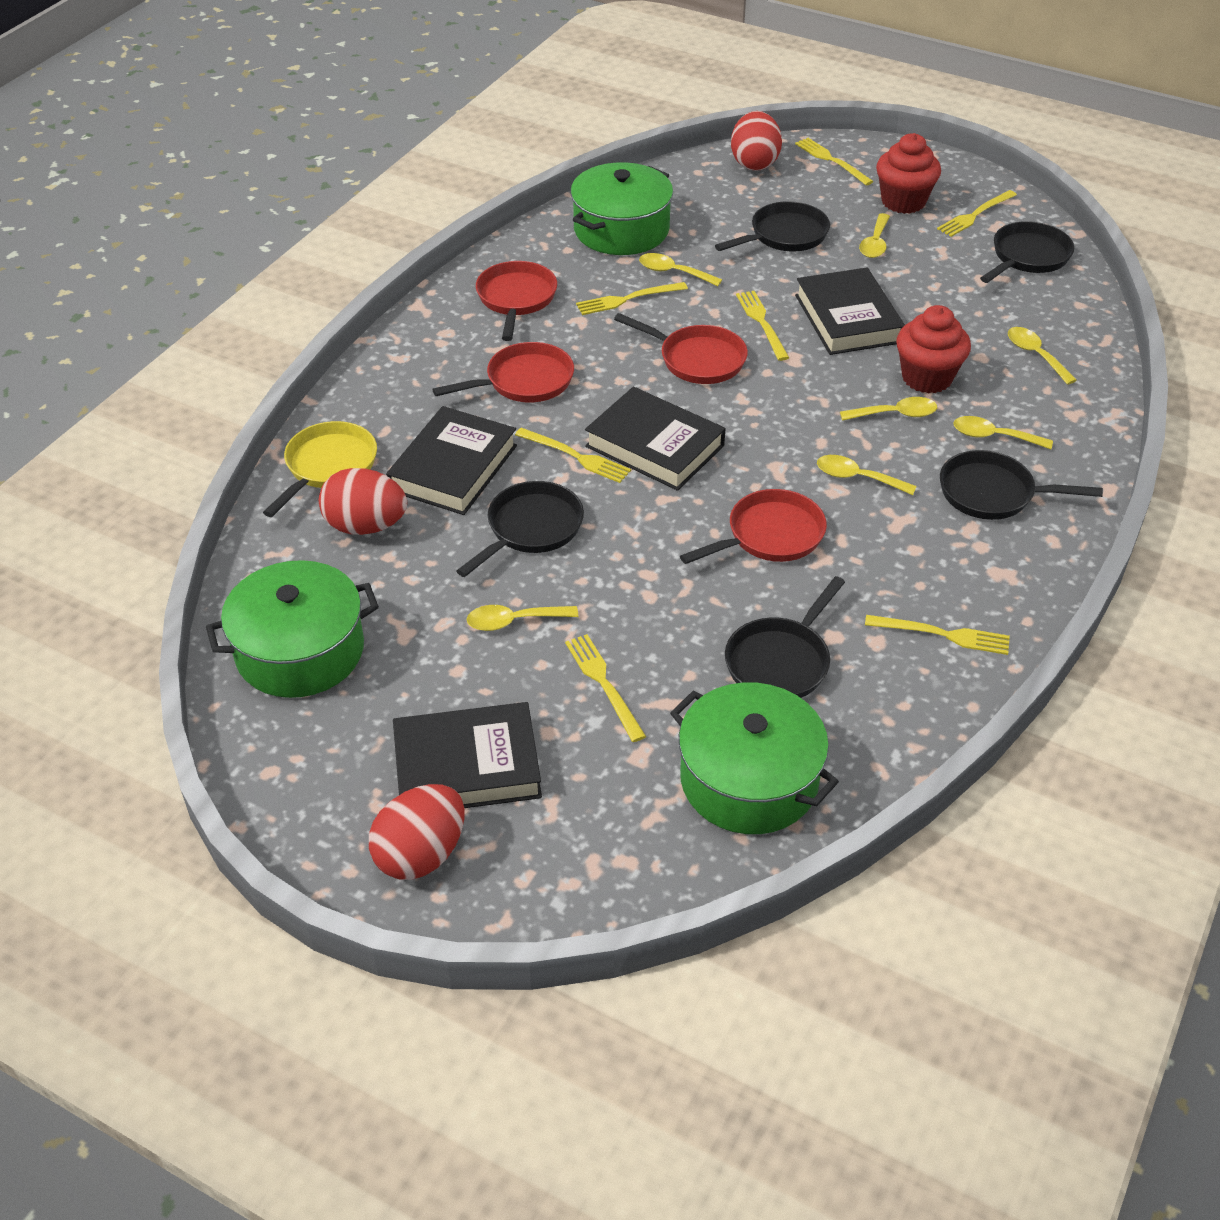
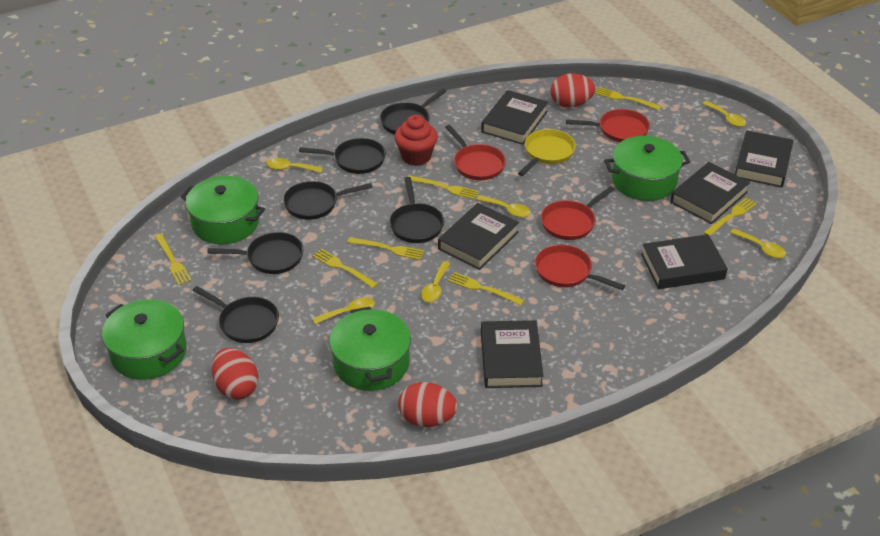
black book: [386,406,517,515] [393,702,542,808] [585,387,726,491] [795,268,905,355] = 4 -> [438,203,519,270] [481,90,548,145] [481,320,544,388] [641,234,728,289] [670,162,750,224] [735,130,793,188] = 6
black pan: [456,481,584,577] [715,201,830,251] [725,576,845,698] [940,450,1103,520] [980,221,1074,283] = 5 -> [193,286,279,343] [208,232,303,274] [283,181,373,220] [299,138,386,174] [380,88,447,135] [389,177,444,243] = 6
green pot: [206,560,379,698] [571,162,673,255] [670,682,839,834] = 3 -> [102,299,187,380] [181,176,265,244] [329,307,411,391] [604,136,690,201] = 4
red cupcake: [876,133,941,214] [896,305,971,393] = 2 -> [394,115,438,166] = 1
yellow spoon: [467,605,578,631] [639,253,722,286] [817,455,917,495] [840,397,937,421] [859,213,890,258] [953,416,1053,449] [1008,327,1077,385] = 7 -> [267,158,323,173] [312,298,375,324] [421,261,450,302] [476,195,531,217] [702,101,746,127] [730,229,786,258] = 6

